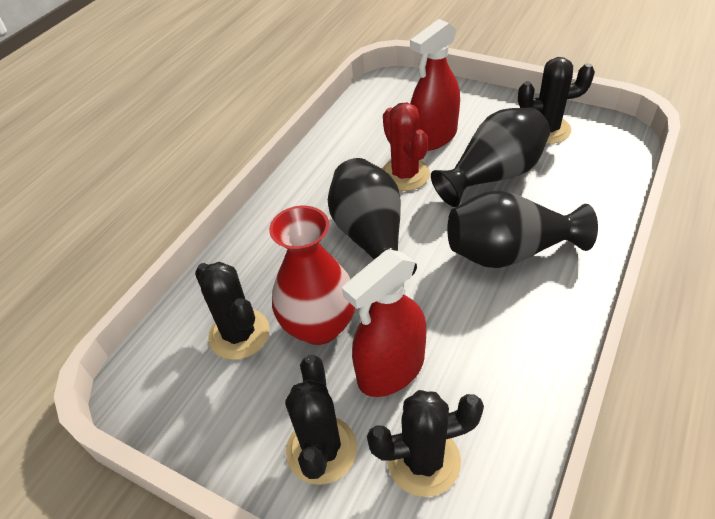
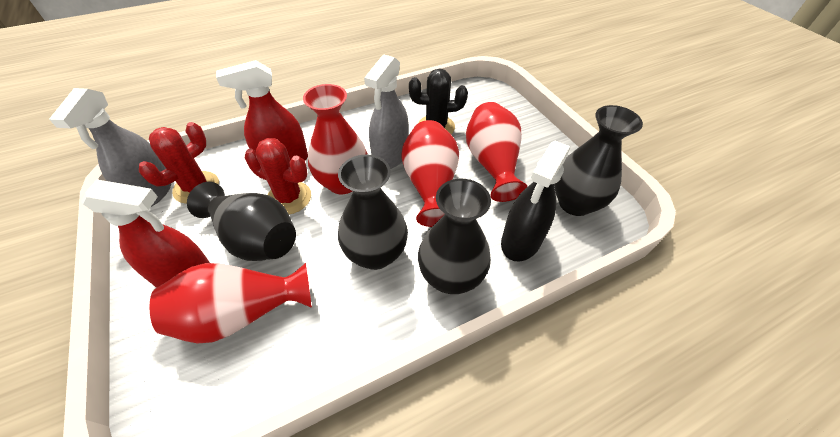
black cactus: [195,262,270,360] [285,355,357,485] [367,390,484,497] [518,57,595,144] = 4 -> [409,68,468,134] = 1
black spray bottle: none = 0 -> [501,141,570,261] = 1
black vase: [328,158,417,276] [431,107,550,207] [447,190,598,268] = 3 -> [187,182,296,261] [338,155,408,270] [418,179,491,294] [554,105,643,216] = 4
grey spray bottle: none = 0 -> [49,88,172,207] [364,54,409,169] = 2
red cactus: [382,103,430,191] = 1 -> [139,122,219,204] [245,138,311,214] = 2
red vase: [269,206,355,345] = 1 -> [149,263,312,343] [303,84,368,194] [401,120,459,227] [466,102,527,202] = 4

